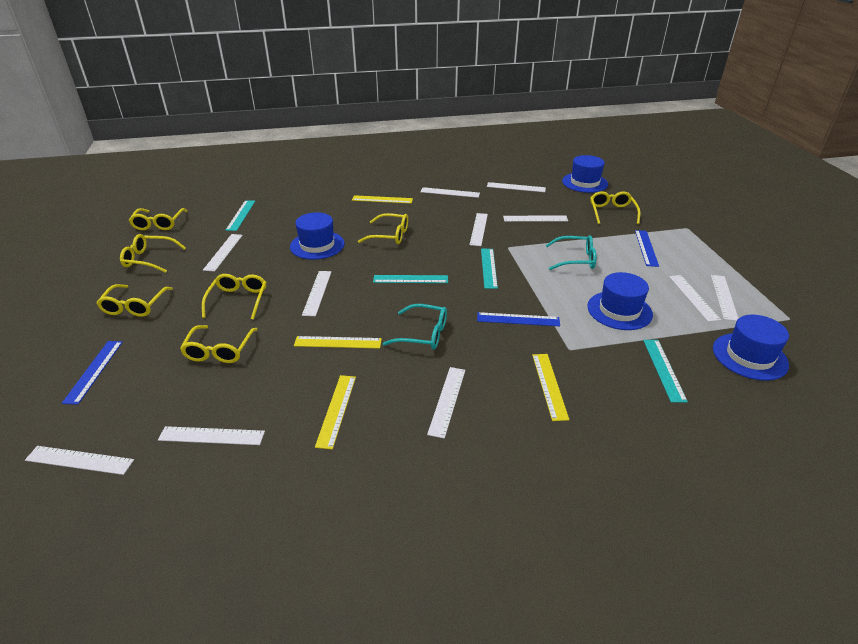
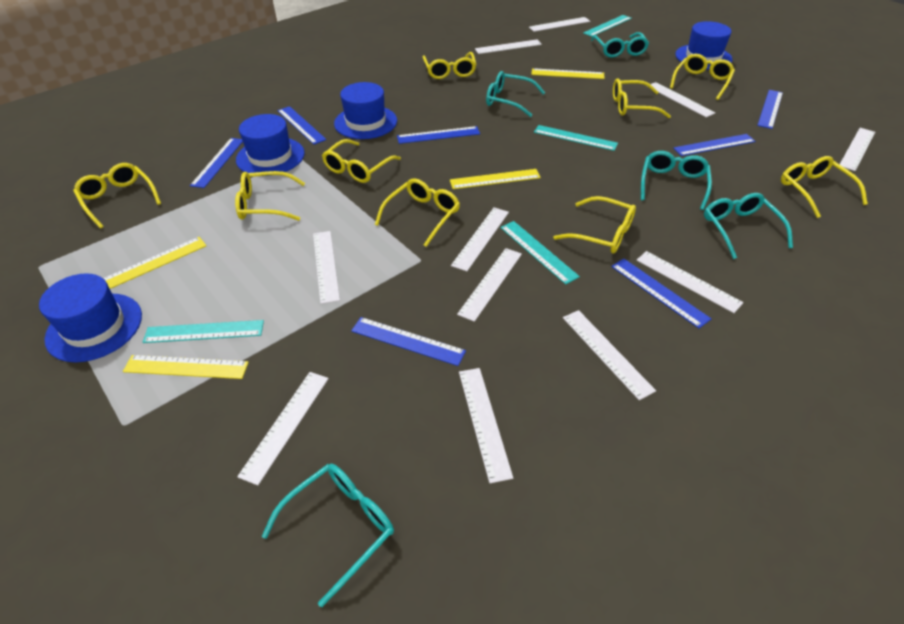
blue ruler: [62,341,123,405] [477,312,560,326] [635,230,659,267] = 3 -> [190,138,243,188] [277,106,326,145] [351,317,466,366] [397,126,480,144] [611,258,711,328] [673,134,756,156] [757,90,783,129] = 7
turquoise glasses: [383,304,447,350] [545,235,597,270] = 2 -> [261,464,394,607] [486,71,545,117] [591,32,649,58] [641,151,712,210] [704,193,793,259] = 5
yellow glasses: [96,284,173,317] [120,234,186,273] [129,208,187,230] [180,325,258,363] [202,274,266,320] [358,213,408,244] [590,191,640,224] = 7 -> [73,163,161,229] [235,171,305,221] [322,139,401,183] [375,178,460,247] [423,52,476,79] [554,196,636,253] [613,78,671,118] [670,54,735,100] [781,156,868,218] = 9

